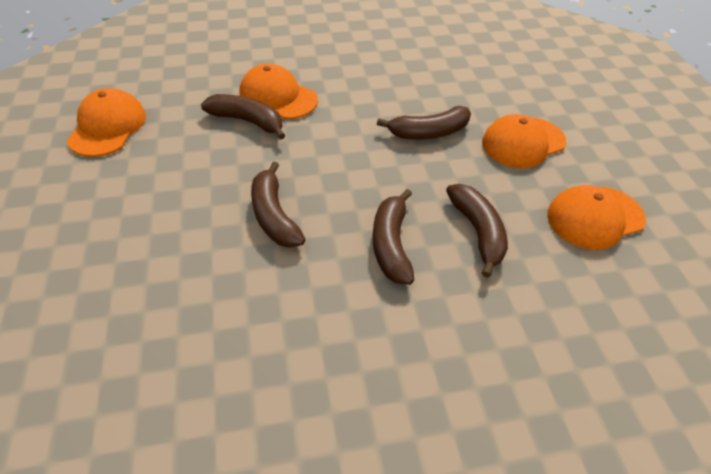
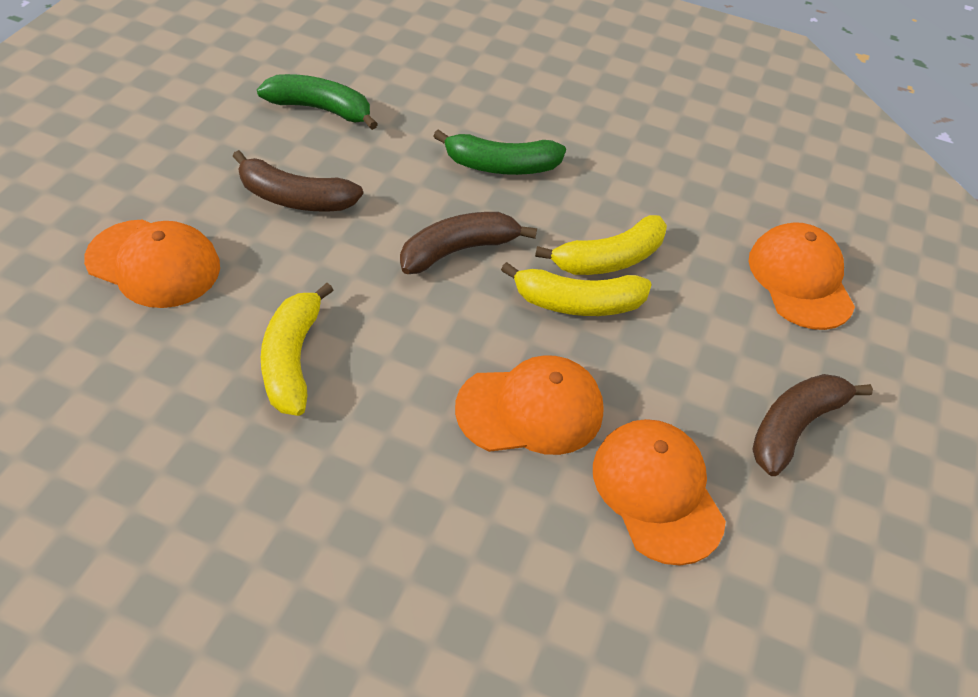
brown banana: [201,94,285,140] [251,161,306,248] [373,189,414,285] [377,106,471,140] [446,184,508,278] = 5 -> [232,150,363,212] [400,212,537,274] [752,374,873,476] = 3
green banana: none = 0 -> [257,74,378,130] [433,129,566,175] = 2
yellow banana: none = 0 -> [261,283,333,416] [501,262,652,316] [535,215,667,275] = 3

